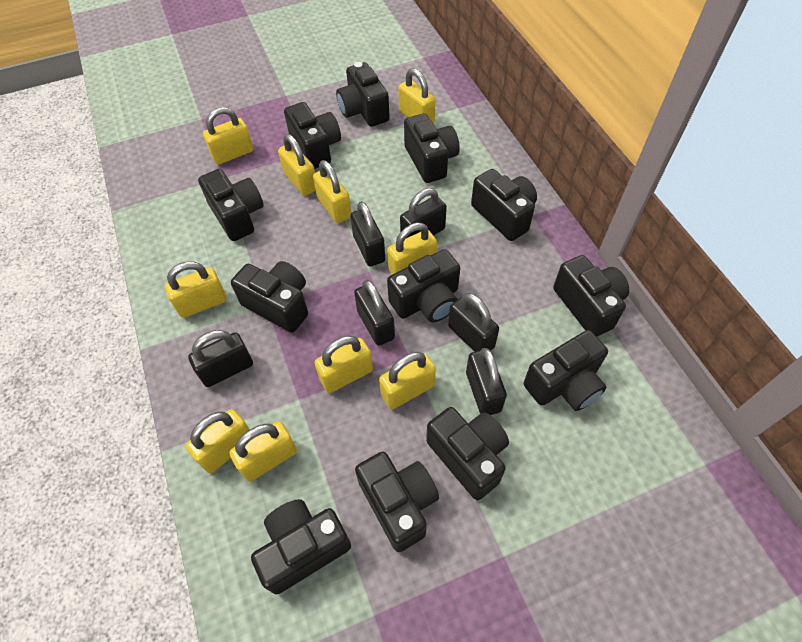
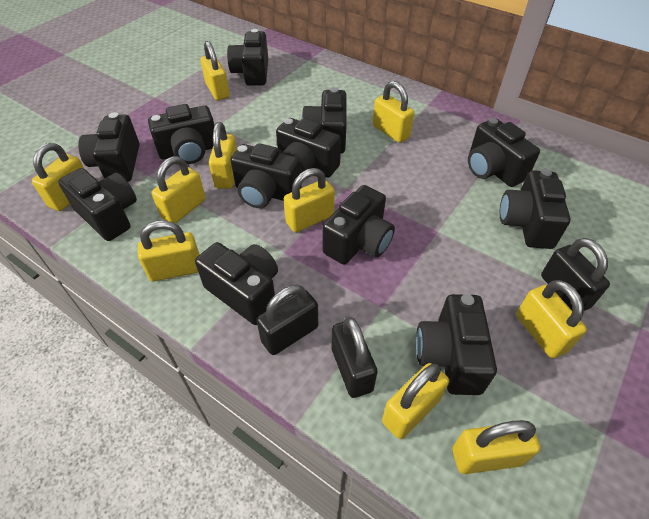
black padlock: [188,330,253,387] [350,201,385,266] [354,280,395,346] [400,188,447,238] [448,293,499,352] [466,348,507,415] = 6 -> [256,285,318,355] [332,317,377,398] [541,238,610,311] = 3

